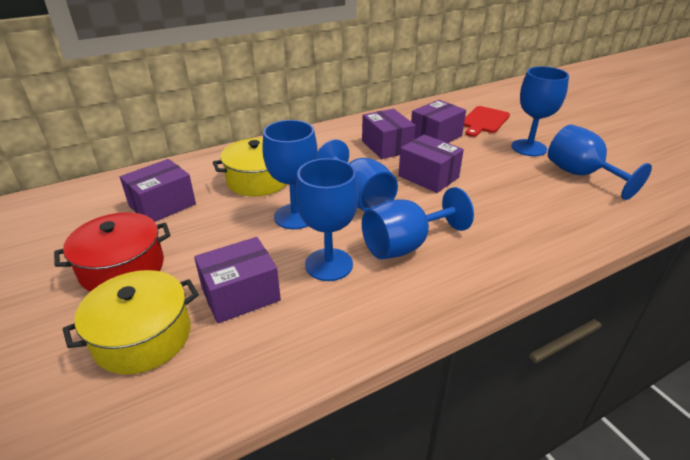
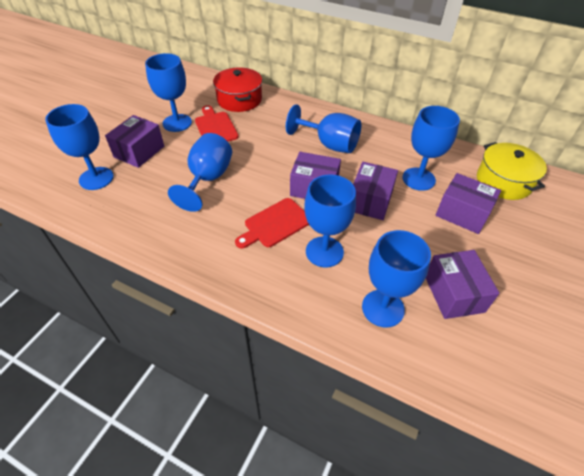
blue goblet: [262,120,318,229] [295,158,359,281] [317,140,398,211] [362,187,474,259] [511,67,569,156] [548,124,652,200] = 6 -> [45,104,114,190] [145,53,192,132] [168,133,232,212] [286,104,361,153] [304,174,356,268] [362,230,431,328] [402,106,460,191] = 7
red cutting board: [464,106,510,137] = 1 -> [195,105,239,141] [235,198,309,248] = 2
yellow pot: [63,270,199,375] [213,138,287,196] = 2 -> [477,142,547,200] = 1

